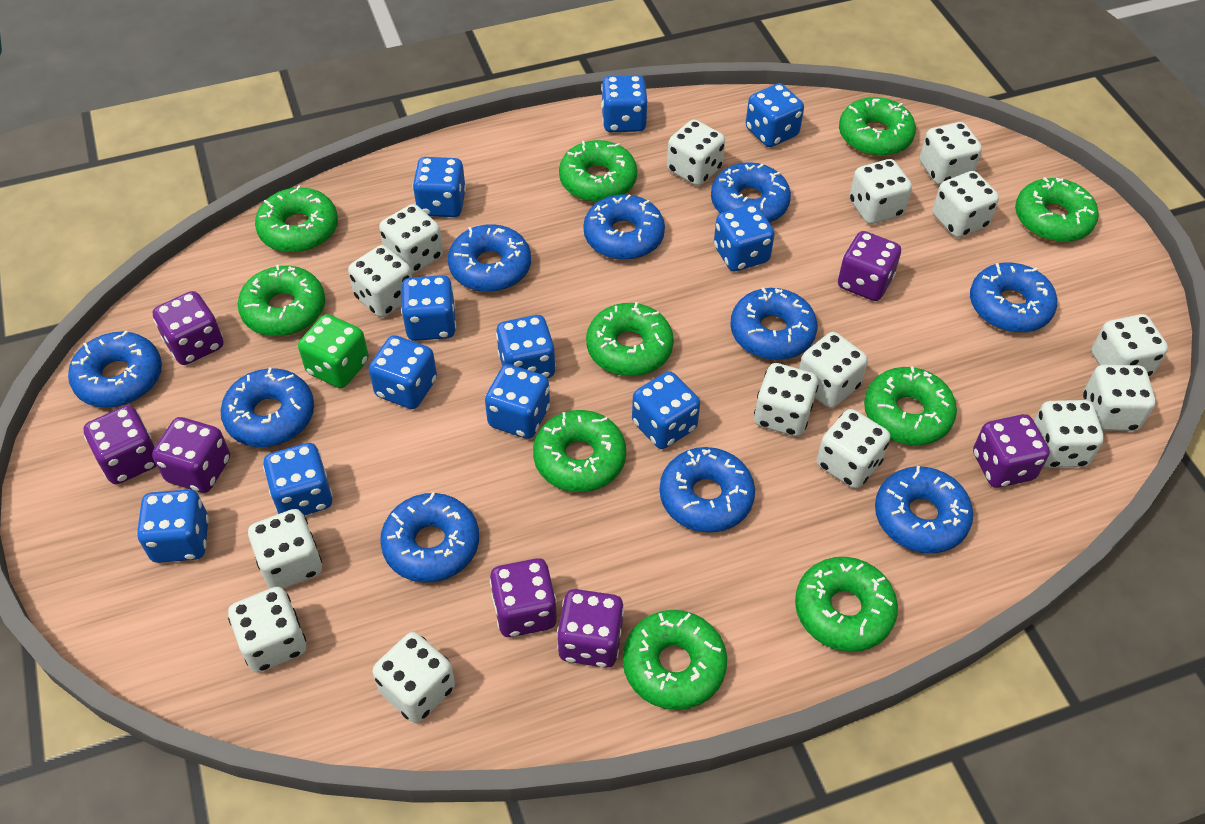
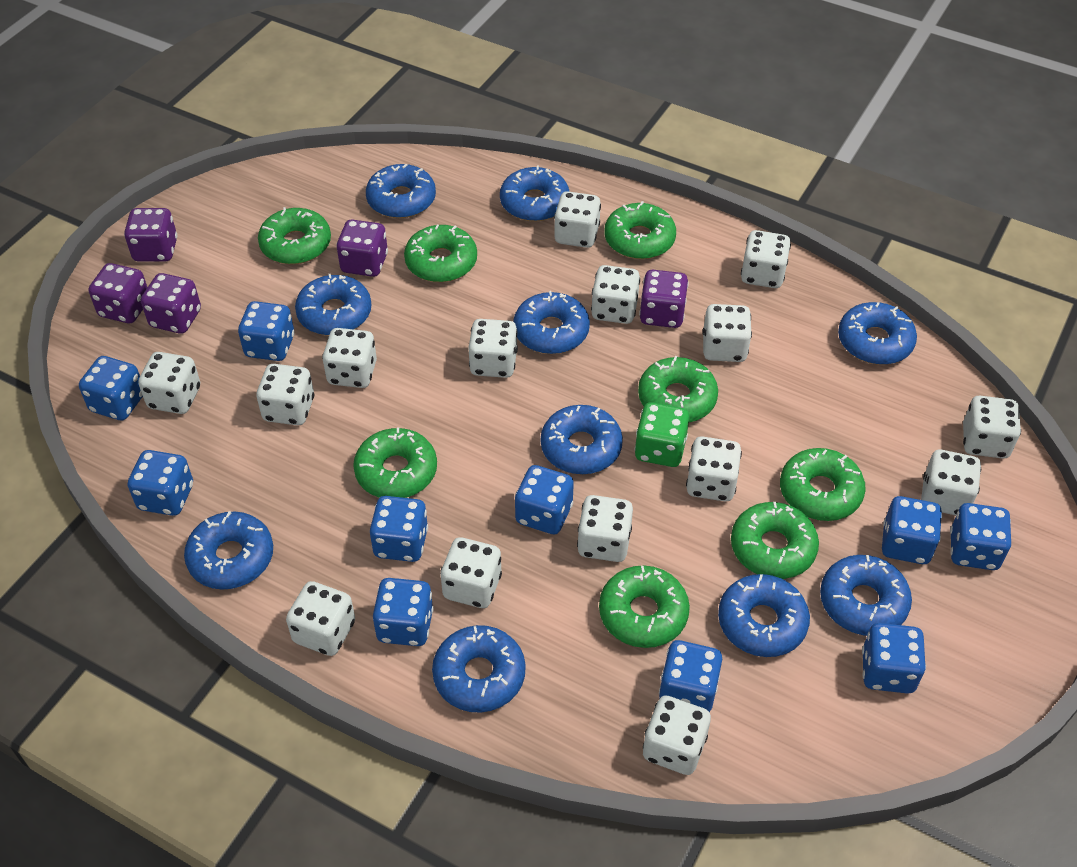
blue dice: [137,489,209,563] [263,443,333,516] [369,335,437,409] [401,275,456,341] [413,157,466,217] [485,364,550,439] [496,315,556,378] [601,75,648,132] [632,371,700,449] [714,204,775,271] [746,83,804,147] = 11 -> [79,356,143,421] [128,450,193,516] [238,301,295,361] [370,496,428,562] [373,578,434,646] [515,465,574,534] [659,640,722,712] [862,623,926,694] [882,496,942,564] [950,503,1011,570] = 10
green donut: [238,265,325,336] [255,185,338,253] [533,410,626,492] [559,140,637,202] [586,302,674,376] [623,610,727,710] [795,557,898,652] [839,97,916,156] [864,366,957,445] [1015,177,1099,242] = 10 -> [258,207,331,264] [353,427,437,498] [404,225,477,282] [599,565,690,648] [604,201,676,259] [638,356,718,422] [731,502,819,579] [780,448,866,521] = 8
purple dice: [83,405,157,484] [152,417,230,493] [153,291,223,365] [490,558,557,637] [557,589,624,668] [838,231,901,301] [973,414,1050,488] = 7 -> [89,263,147,323] [124,208,177,262] [141,273,201,334] [336,220,388,277] [639,270,689,328] = 5

